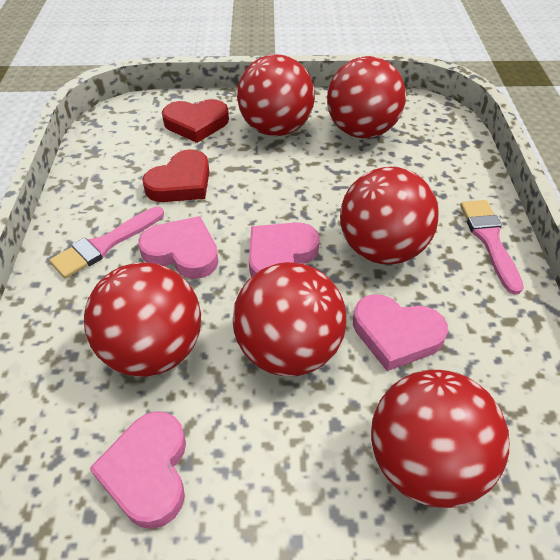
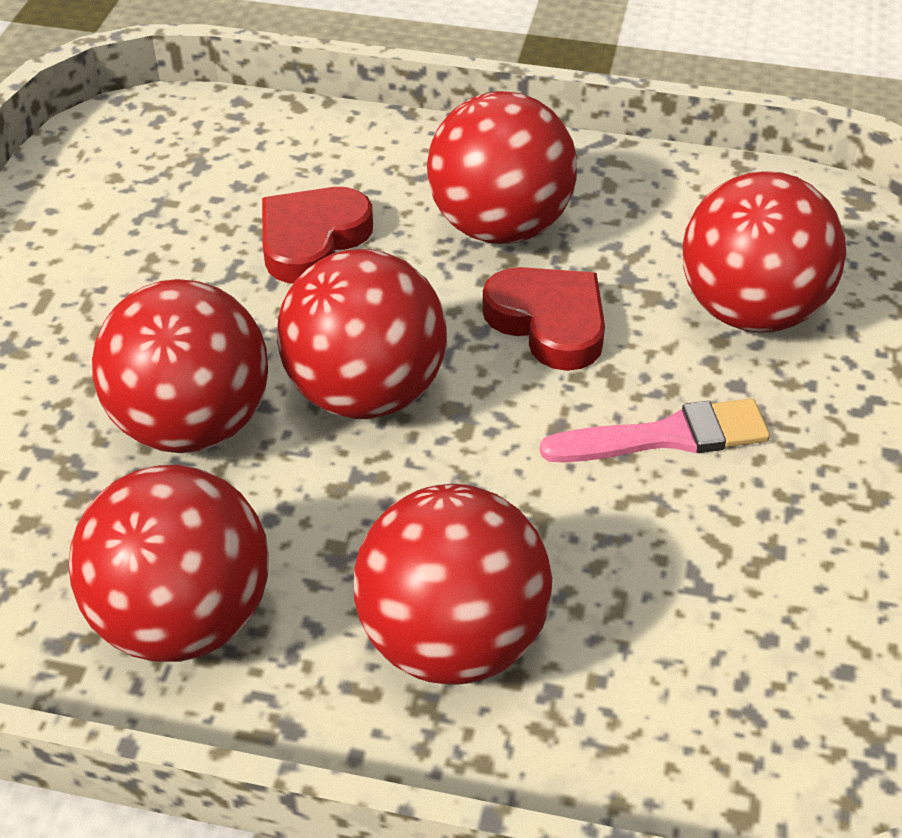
pink brush: [50,207,164,279] [460,200,524,295] = 2 -> [540,398,770,463] = 1
pink heart: [89,411,186,529] [138,216,219,279] [249,222,320,277] [353,294,448,371] = 4 -> none = 0

